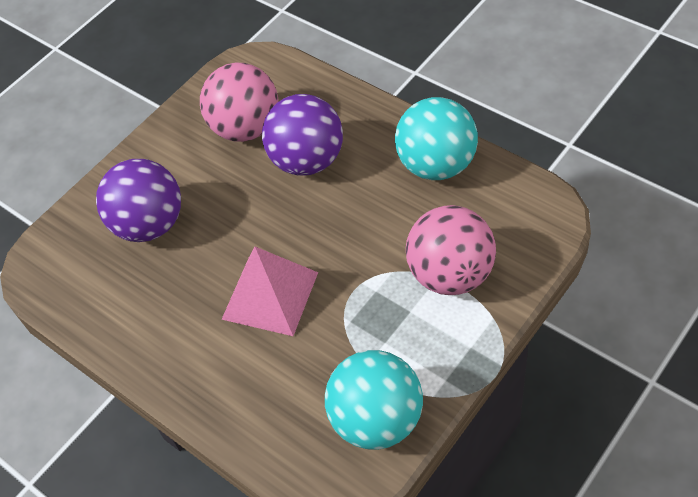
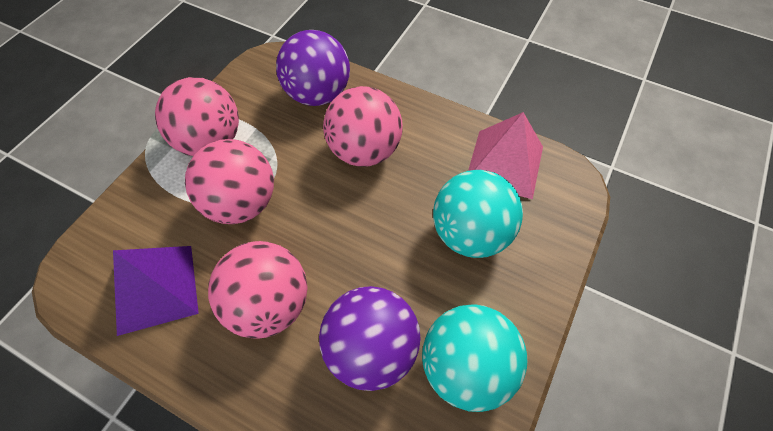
pink ball: [200,63,278,142] [406,205,496,295] = 2 -> [155,77,239,156] [185,139,274,224] [208,241,308,338] [323,86,403,167] = 4
purple pyramid: none = 0 -> [113,246,199,336] = 1

